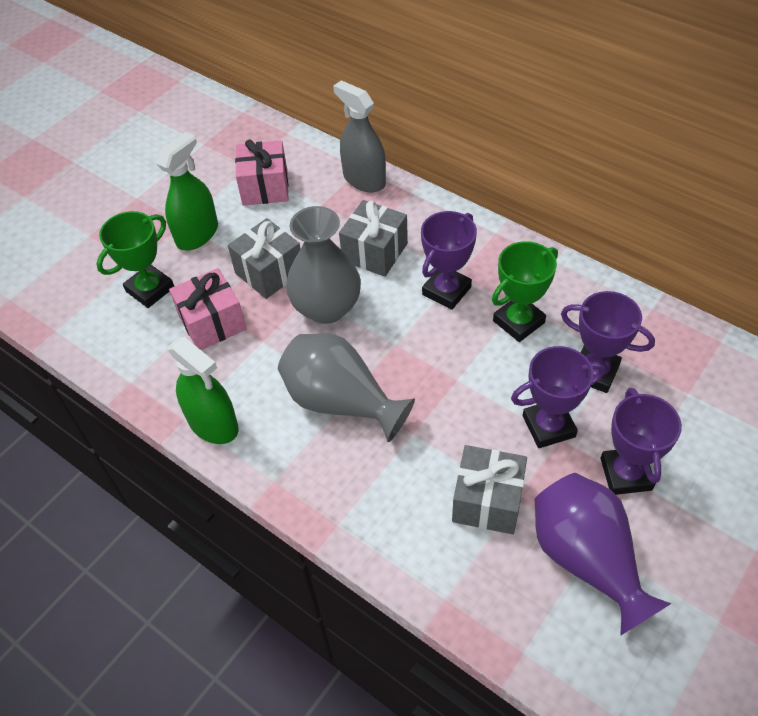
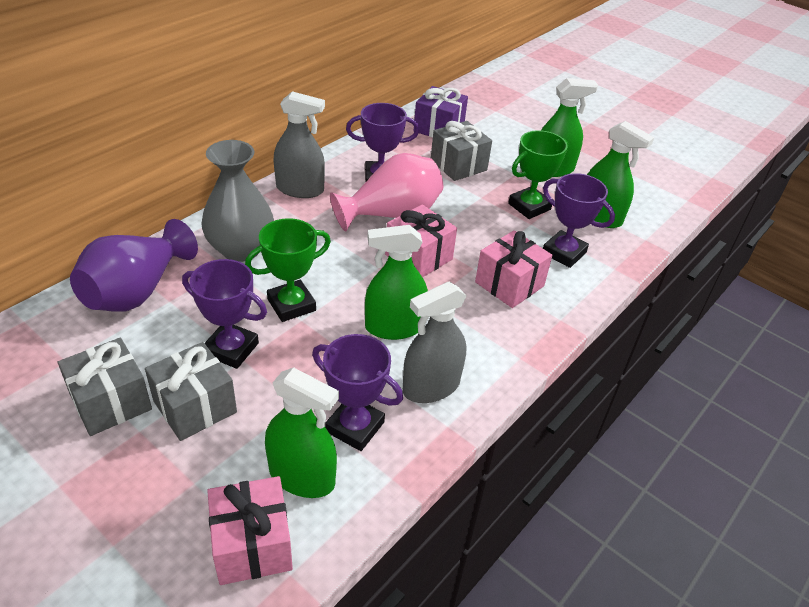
green spray bottle: [157,132,218,250] [168,337,239,444] = 2 -> [265,367,339,498] [365,225,428,340] [541,78,598,177] [587,121,654,228] = 4
grey spray bottle: [333,80,386,192] = 1 -> [273,91,325,198] [403,281,467,403] = 2
grey vase: [278,333,415,443] [286,206,361,324] = 2 -> [201,140,274,262] = 1
pink gift: [169,268,247,350] [235,139,289,206] = 2 -> [207,476,293,585] [385,205,457,277] [475,230,552,308] = 3
pink vase: none = 0 -> [330,153,443,232] = 1
purple gift: none = 0 -> [414,86,468,138] = 1

